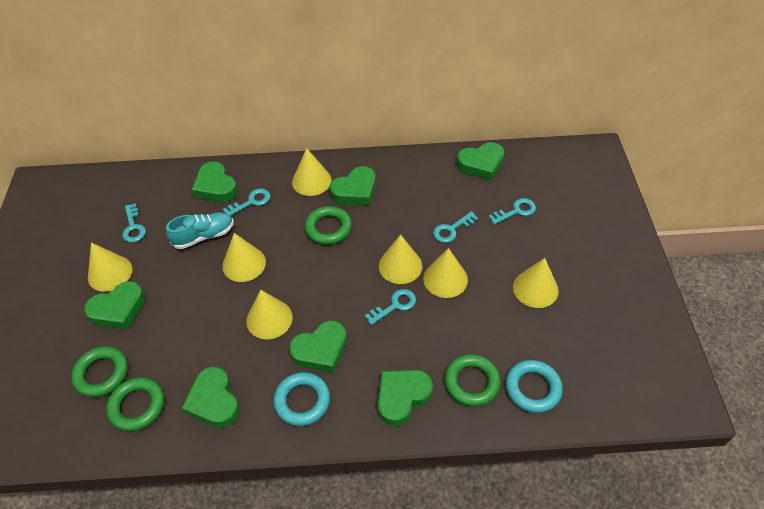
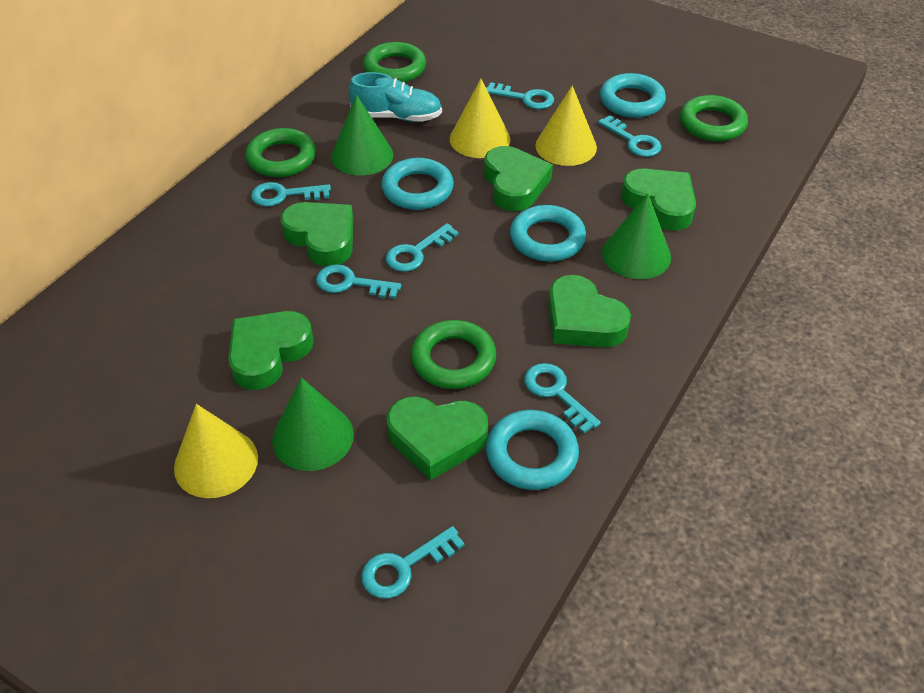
green cone: none = 0 -> [272,377,354,471] [331,95,393,176] [602,193,671,279] = 3
green heart: [84,281,145,329] [182,366,240,428] [192,161,238,202] [289,321,347,373] [330,166,376,205] [378,370,433,426] [456,142,504,180] = 7 -> [228,311,314,390] [281,202,353,267] [387,396,488,480] [484,146,553,211] [548,275,631,347] [621,168,696,231] = 6
turquoise key: [122,203,146,243] [223,189,270,216] [365,289,416,325] [433,211,478,243] [489,198,536,225] = 5 -> [251,182,331,207] [316,264,402,299] [361,526,465,599] [386,223,459,272] [486,82,554,109] [524,363,601,434] [598,115,661,157] = 7
turquoise ring: [273,372,330,426] [505,360,563,413] = 2 -> [381,158,454,210] [486,410,579,490] [510,205,586,261] [600,73,666,118] = 4
yellow cone: [88,242,132,292] [222,233,266,282] [246,289,293,339] [292,148,332,196] [379,234,422,284] [423,248,468,298] [513,258,559,308] = 7 -> [174,404,258,498] [450,79,510,158] [535,86,597,166] = 3

